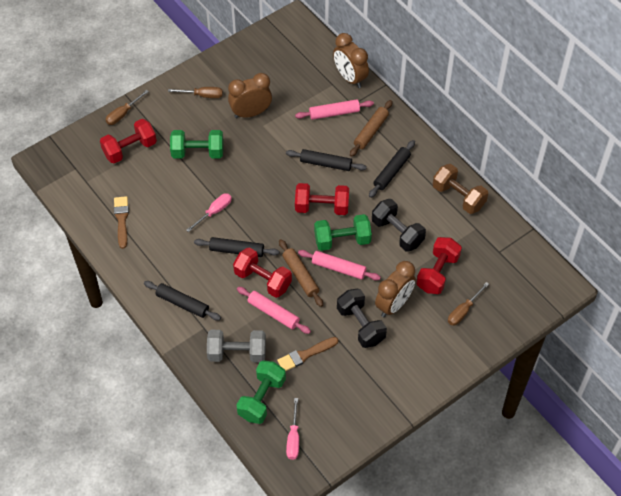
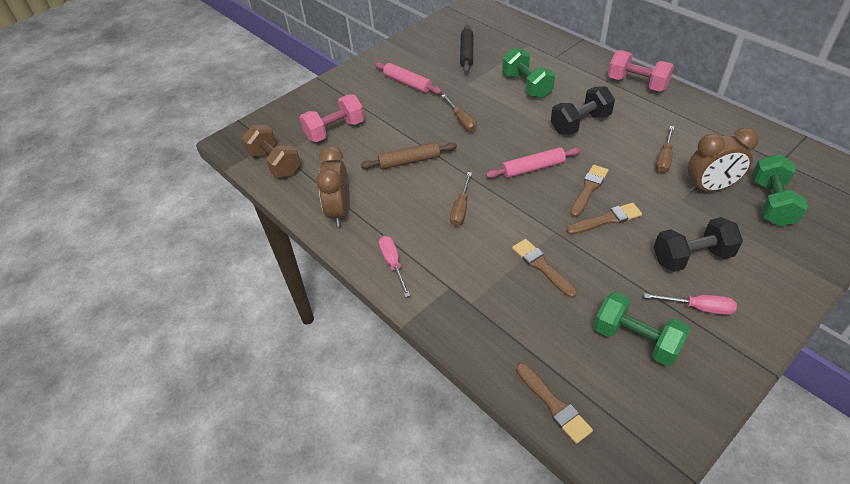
black rolling pin: [144,281,221,321] [194,237,279,257] [286,149,367,171] [369,140,415,198] = 4 -> [460,25,473,73] = 1
brown brush: [114,196,129,249] [277,337,338,371] = 2 -> [512,239,577,298] [516,363,593,444] [566,203,642,235] [570,165,608,217] = 4
brown clock: [228,73,272,118] [333,33,369,88] [375,261,416,317] = 3 -> [316,146,350,227] [688,128,759,192] = 2
brown rolling pin: [279,239,323,307] [350,100,393,157] = 2 -> [360,142,457,169] = 1
grey dumbbell: [207,330,266,362] = 1 -> none = 0
pink dumbbell: none = 0 -> [300,94,364,142] [608,50,674,92] = 2
pink rolling pin: [237,287,311,334] [295,99,374,120] [298,250,381,280] = 3 -> [374,62,442,94] [486,147,581,178] = 2
red dumbbell: [100,119,157,163] [233,247,292,298] [295,183,349,215] [416,237,462,294] = 4 -> none = 0

